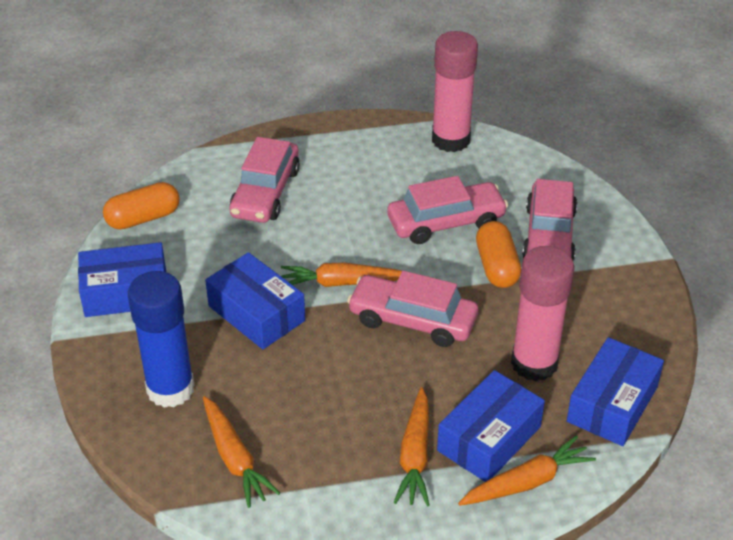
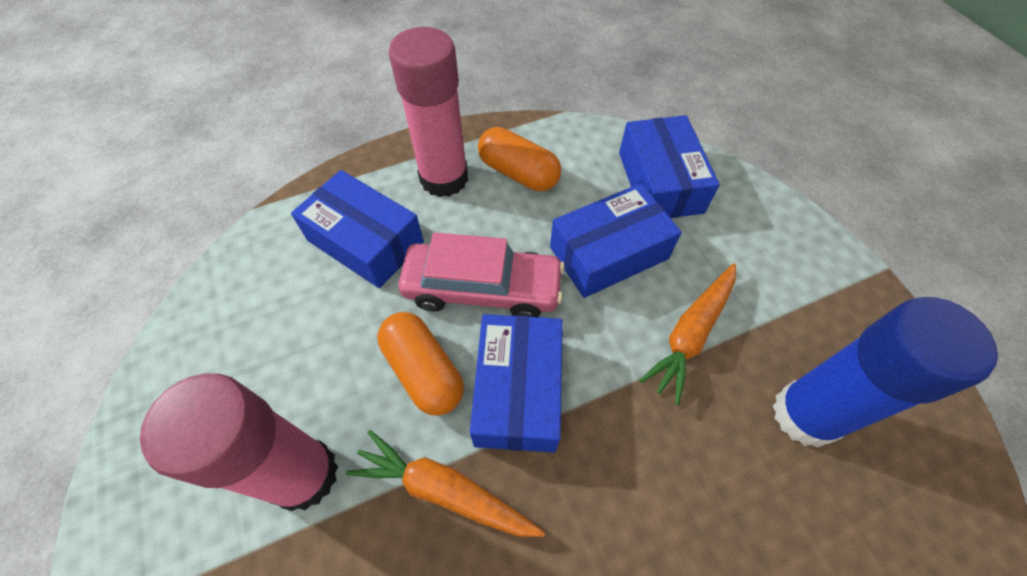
orange carrot: [203,396,280,508] [281,262,402,287] [394,387,430,506] [458,435,596,506] = 4 -> [346,430,545,537] [639,263,736,405] = 2
pink car: [230,137,300,223] [347,271,478,347] [387,176,508,244] [522,179,577,260] = 4 -> [398,232,565,317] = 1

